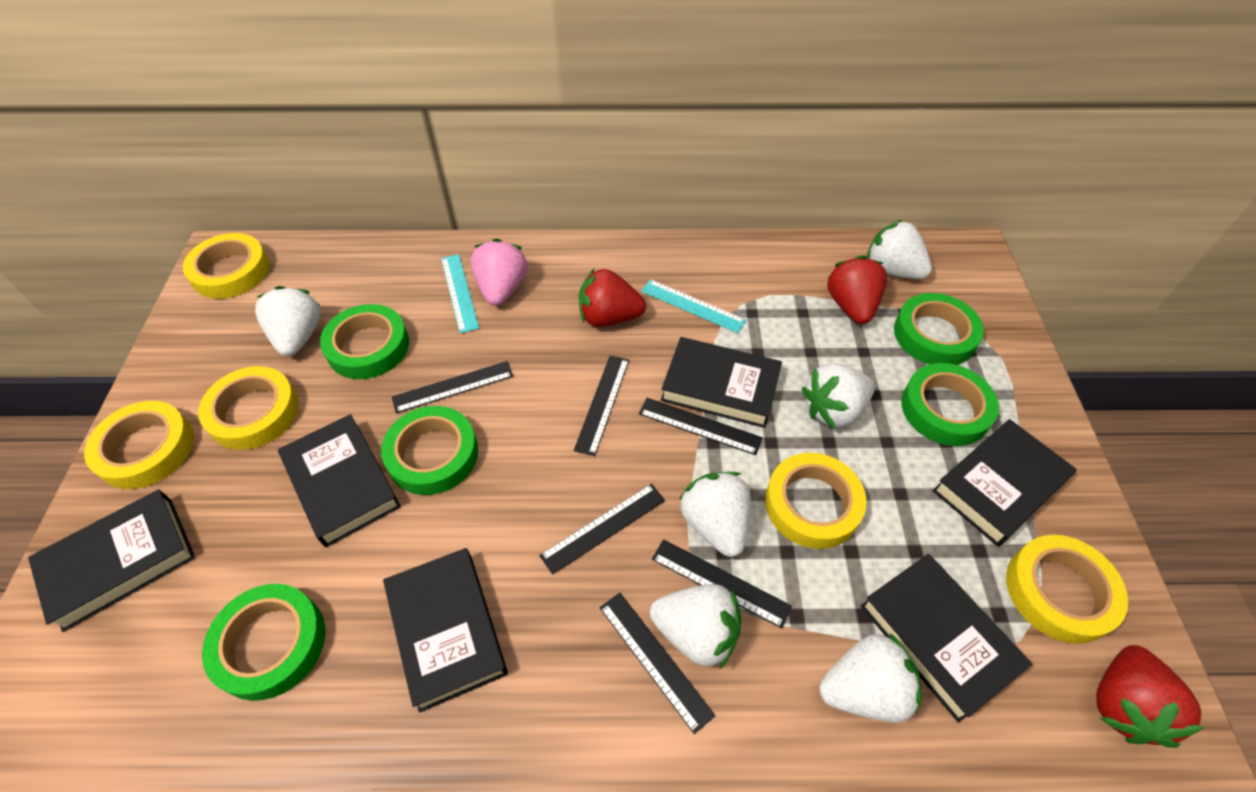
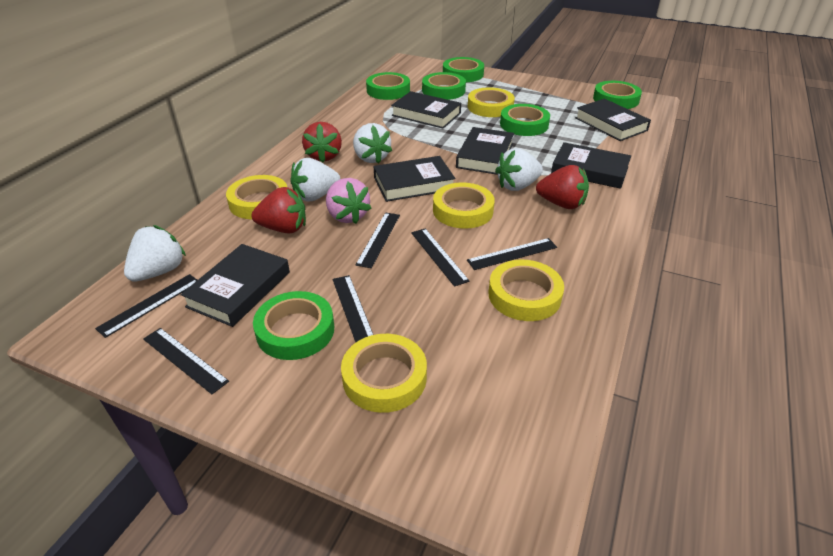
green tape: [202,584,325,701] [320,304,409,379] [381,406,478,495] [894,293,984,365] [901,363,999,446] = 5 -> [253,291,334,360] [366,72,410,100] [422,72,466,100] [443,57,484,82] [500,104,550,136] [593,81,642,109] = 6
turquoise ruler: [441,254,479,333] [641,279,746,333] = 2 -> none = 0
white strawberry: [255,286,321,356] [650,584,741,669] [679,472,751,557] [802,364,875,429] [819,633,922,723] [866,220,932,279] = 6 -> [124,225,186,281] [290,158,340,201] [353,123,392,164] [495,148,543,191] = 4

